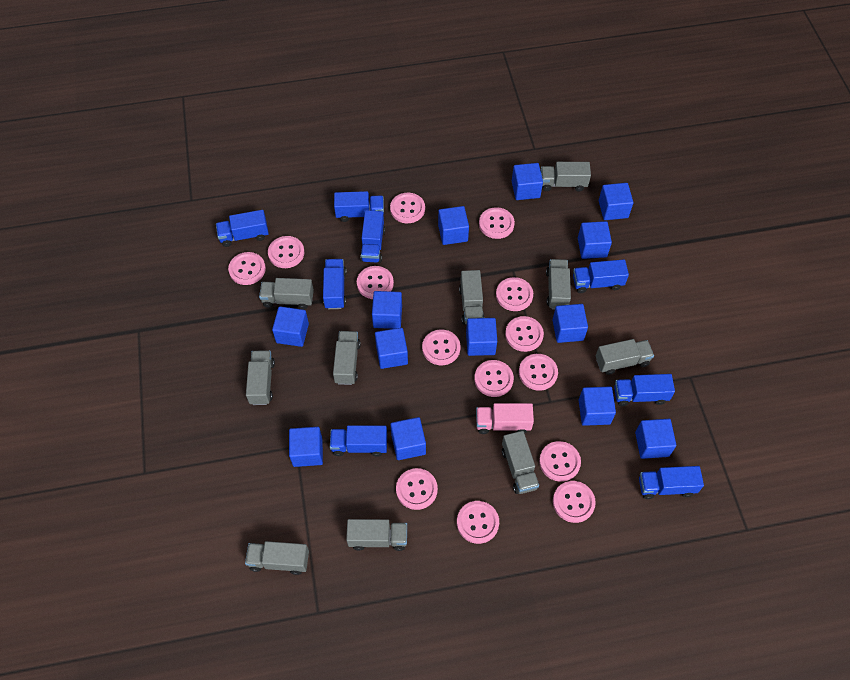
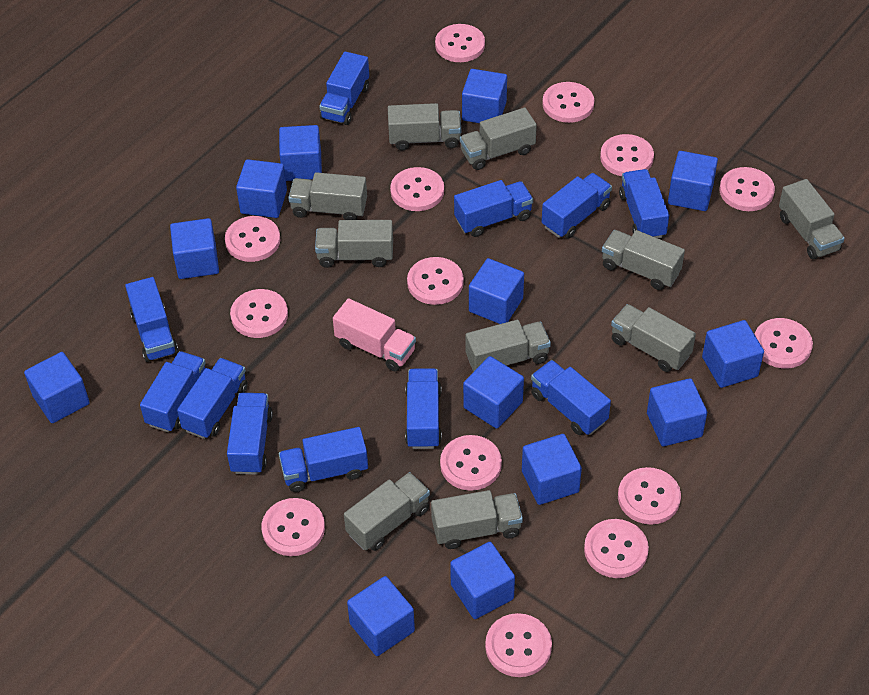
blue truck: [216,210,269,247] [323,259,347,309] [330,425,387,457] [334,191,384,222] [360,210,385,263] [573,259,629,293] [614,374,675,406] [639,466,704,499] = 8 -> [125,277,178,362] [140,351,206,432] [177,358,248,439] [227,393,273,475] [279,427,368,492] [319,51,369,125] [405,368,442,449] [454,180,533,237] [531,360,611,435] [542,173,612,238] [619,169,669,238] = 11

